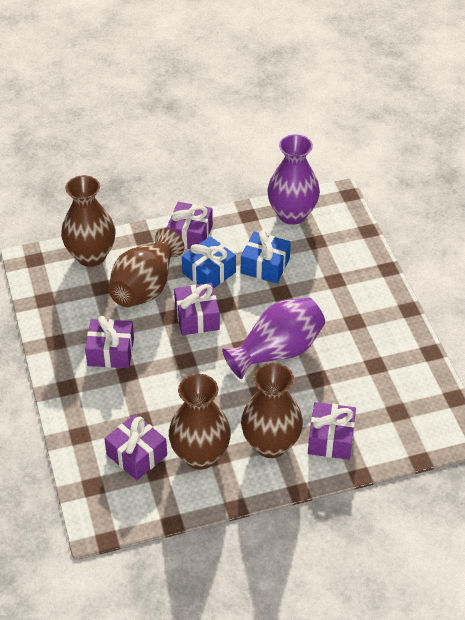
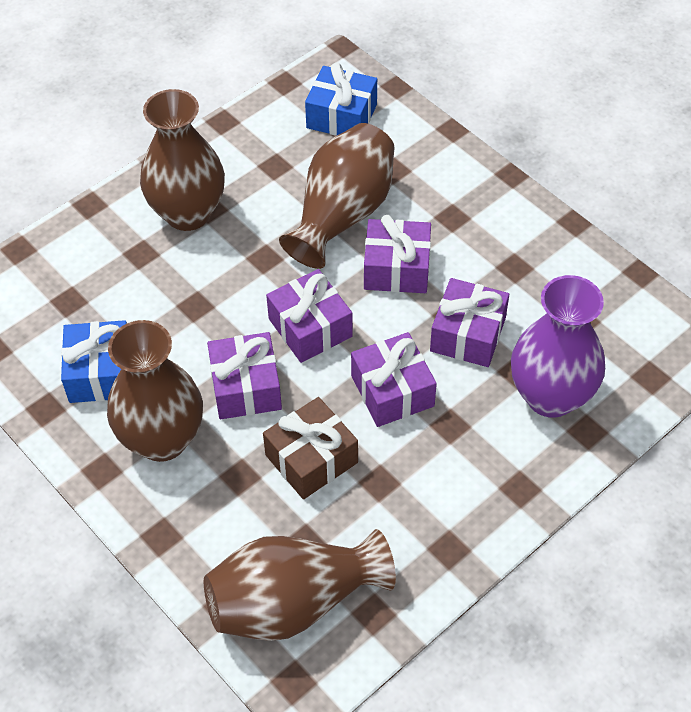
brown gift: none = 0 -> [263,397,358,499] = 1
purple vase: [222,297,325,379] [267,134,320,225] = 2 -> [511,275,605,418] = 1

